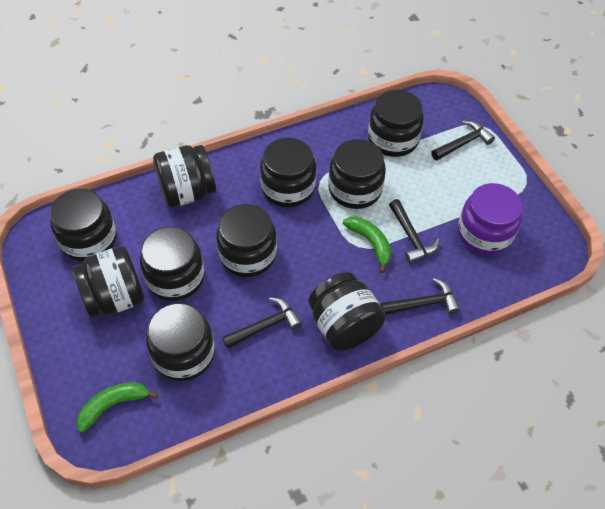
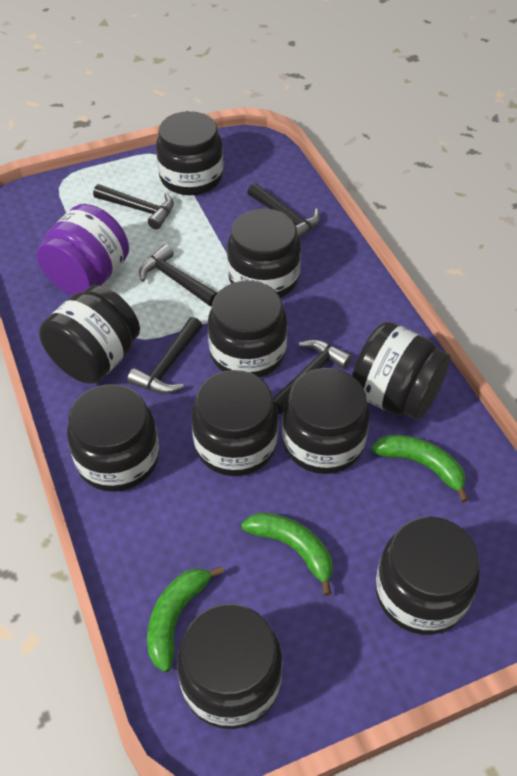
black hammer: [222,297,302,349] [381,278,460,315] [389,199,440,263] [431,121,495,160] = 4 -> [93,184,174,229] [127,317,203,394] [139,244,217,306] [247,183,320,239] [273,339,352,414] = 5
green banana: [76,382,158,433] [343,217,391,273] = 2 -> [147,566,224,672] [241,512,333,596] [371,435,469,502] = 3

